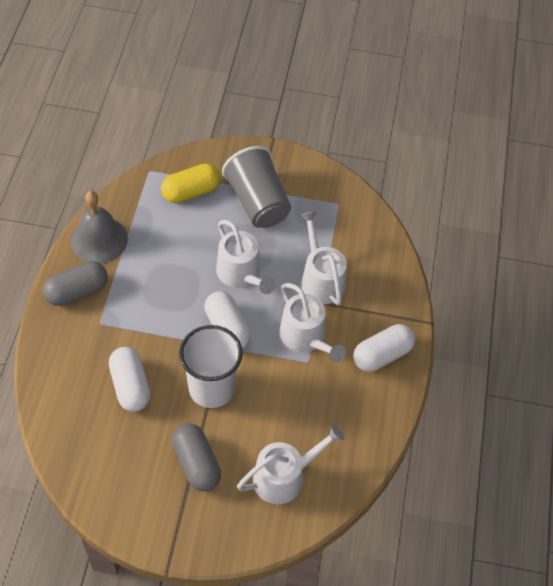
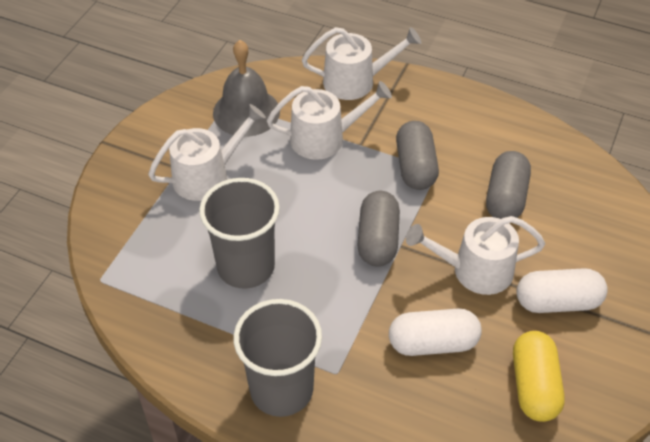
grey capsule: [43,261,108,306] [172,423,221,491] = 2 -> [357,191,400,267] [396,121,439,190] [486,151,531,219] = 3
grey cup: [222,146,291,228] = 1 -> [199,178,280,289] [233,299,322,417] = 2
white capsule: [109,347,151,412] [204,291,251,349] [353,324,415,372] = 3 -> [389,309,482,356] [516,268,608,313] = 2
white cup: [179,325,243,408] = 1 -> none = 0

